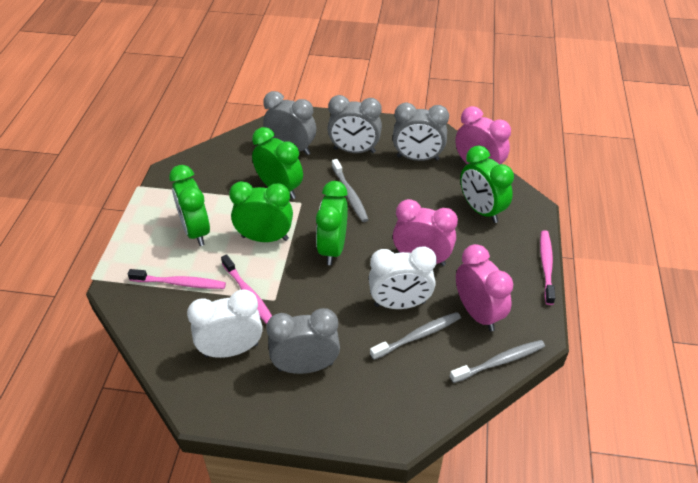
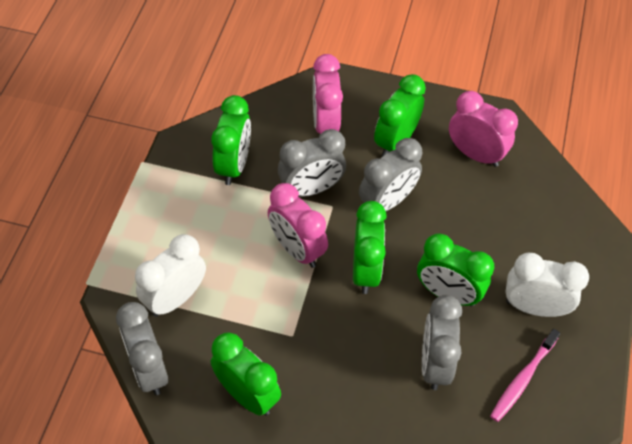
grey toothbrush: [332,159,369,222] [370,312,461,360] [450,340,545,383] = 3 -> none = 0
pink toothbrush: [128,269,226,289] [221,254,272,324] [540,230,555,305] = 3 -> [490,329,560,422] = 1

